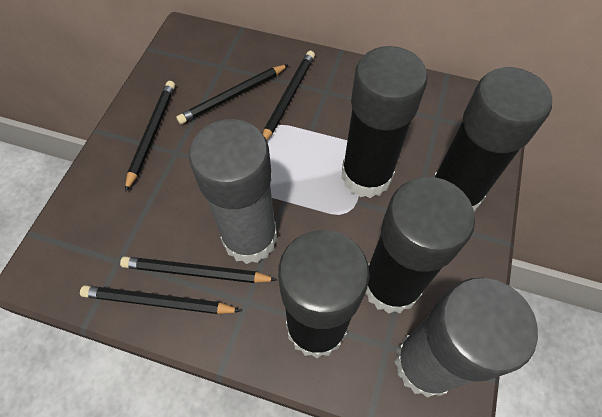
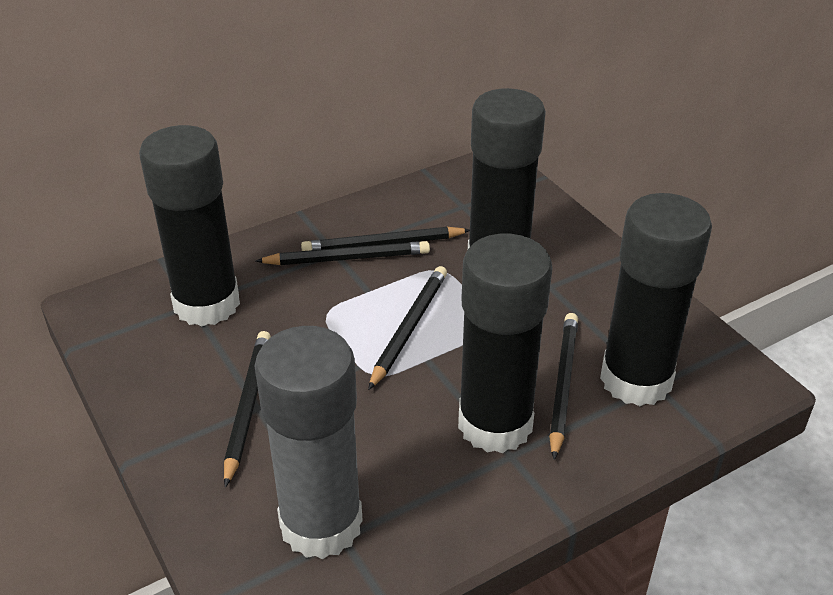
grey glue stick: [189,119,277,264] [395,278,538,398] = 2 -> [255,326,363,559] = 1

